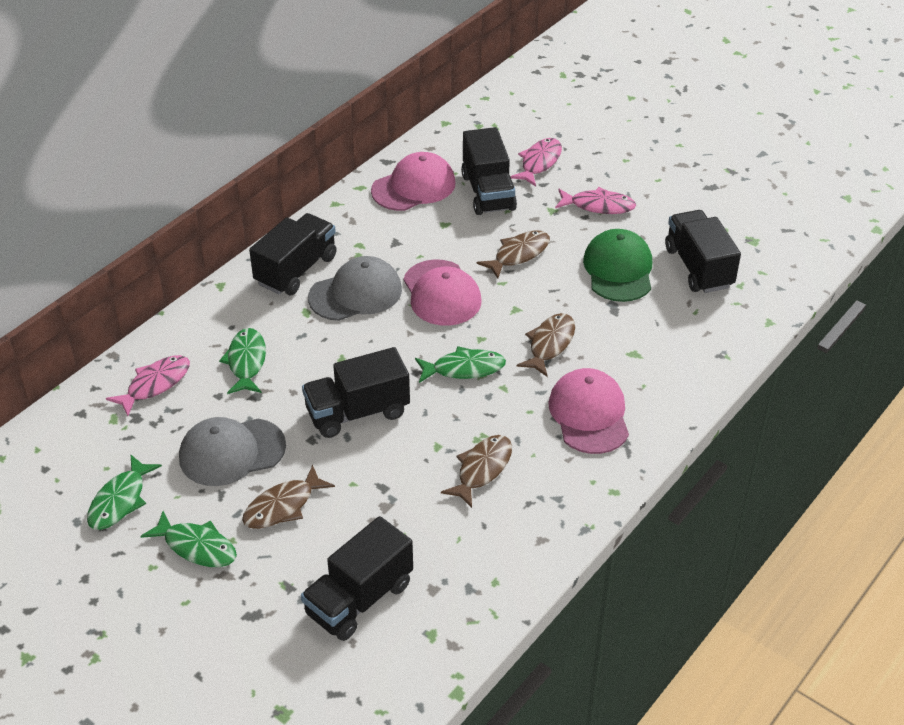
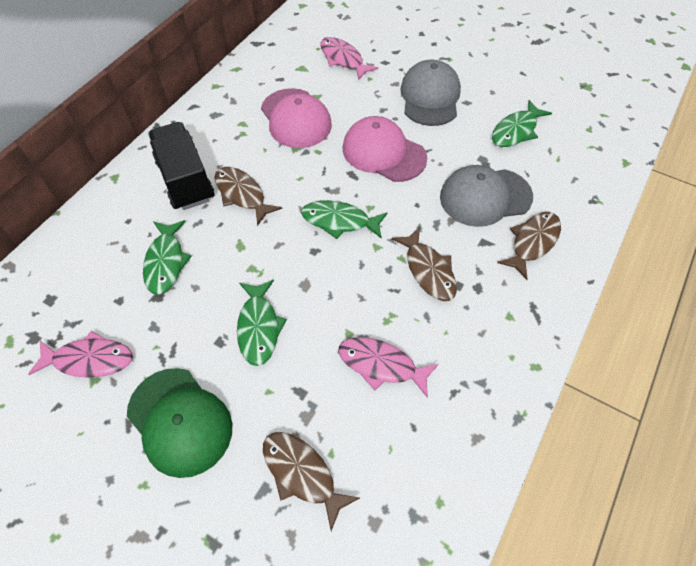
black truck: [249,213,337,295] [301,516,413,641] [302,347,410,438] [461,127,517,215] [665,210,741,293] = 5 -> [148,122,214,210] = 1
pink cap: [371,152,456,211] [403,259,481,326] [548,368,629,454] = 3 -> [261,88,332,148] [343,116,427,182] = 2

